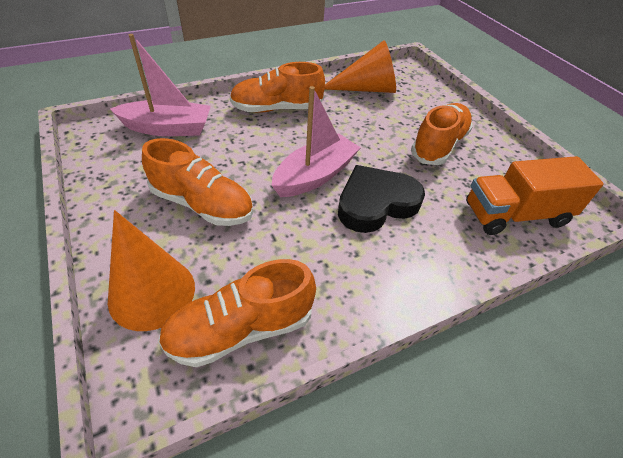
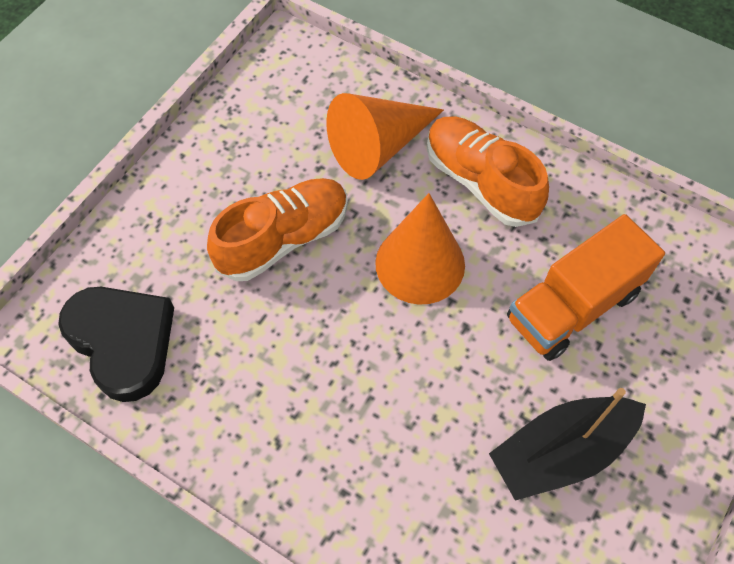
black boat: none = 0 -> [489,388,646,501] = 1
orange shoe: [142,138,253,226] [158,259,316,367] [229,62,325,113] [411,103,473,165] = 4 -> [207,178,348,281] [427,117,549,227] = 2
pink boat: [110,34,211,136] [271,86,361,197] = 2 -> none = 0

